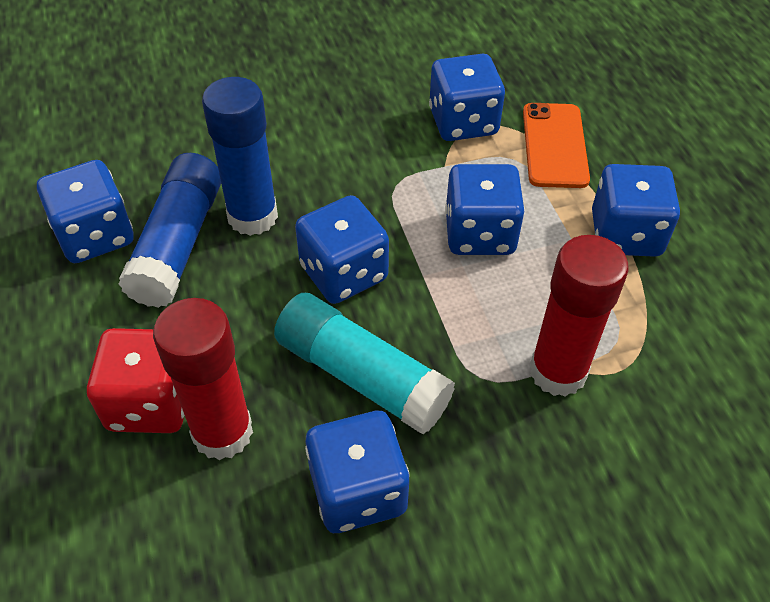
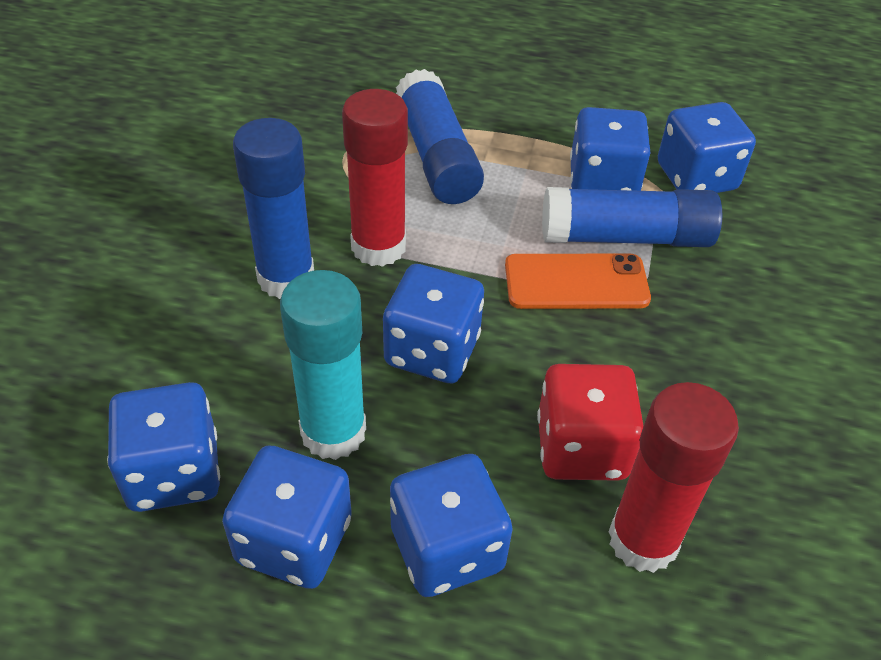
blue glue stick: [118,153,221,308] [202,77,278,236] = 2 -> [233,118,314,299] [396,69,484,204] [542,187,722,247] = 3

